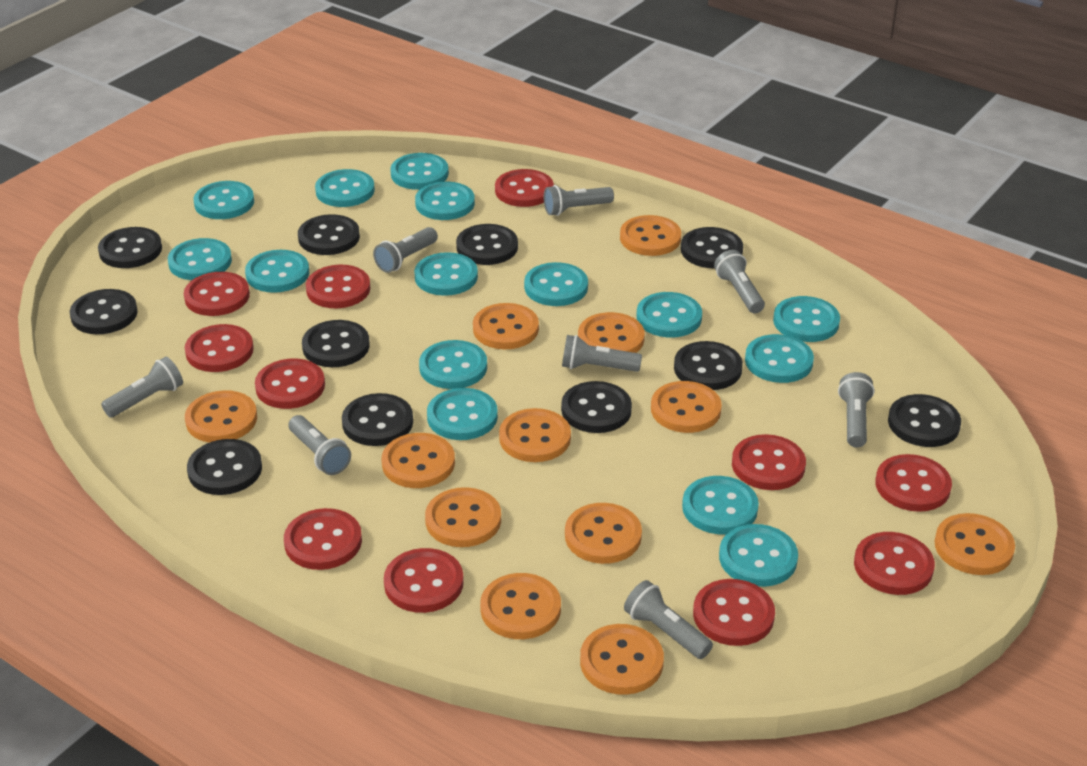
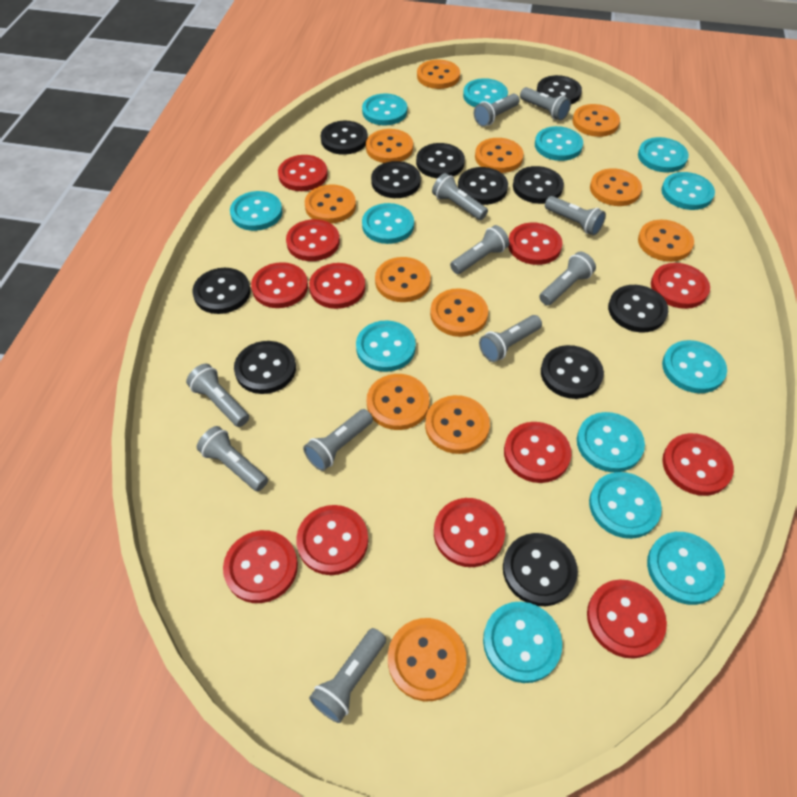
grey flashlight: [101,357,183,417] [288,415,351,475] [373,227,438,273] [544,185,614,216] [562,335,642,372] [624,580,713,659] [714,250,765,313] [838,372,875,447] = 8 -> [186,364,249,427] [197,426,268,491] [303,409,373,471] [309,628,386,723] [432,173,488,220] [450,225,509,274] [474,94,520,127] [479,315,542,362] [520,87,571,121] [539,252,596,305] [545,196,606,235] = 11
red button: [184,272,250,316] [185,324,254,372] [255,359,325,409] [284,508,362,570] [306,265,370,308] [384,548,464,613] [495,169,554,207] [693,579,775,646] [732,434,806,490] [854,532,935,595] [875,454,952,512] = 11 -> [223,530,298,603] [251,262,308,308] [278,155,328,191] [286,219,340,261] [296,505,368,575] [309,263,365,309] [434,498,505,567] [504,422,571,483] [508,223,563,265] [587,580,667,658] [651,263,710,309] [662,433,734,496] = 12
turquoise button: [168,238,232,280] [194,181,254,219] [245,250,309,293] [315,169,375,207] [390,153,449,190] [414,252,478,296] [415,182,475,220] [419,340,487,389] [427,388,498,440] [524,262,588,306] [637,292,702,338] [682,476,759,534] [719,524,798,587] [745,334,814,383] [773,296,840,342] = 15 -> [230,191,283,231] [356,320,416,372] [362,94,407,126] [362,203,414,244] [463,78,508,107] [483,602,562,683] [535,126,583,161] [577,412,645,472] [589,472,662,539] [638,137,689,173] [647,532,725,605] [662,172,715,210] [662,340,727,393] = 13

